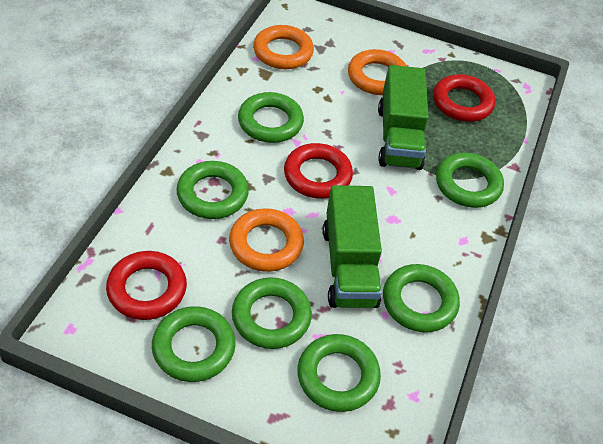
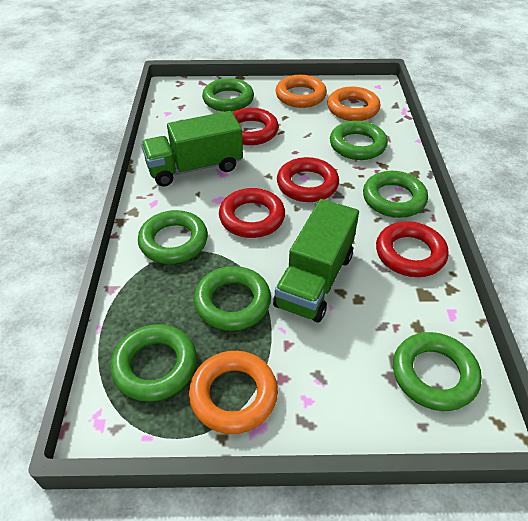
red ring: [106,251,187,320] [284,143,353,199] [433,74,495,122] = 3 -> [219,188,285,238] [233,108,279,145] [277,157,339,202] [376,221,449,277] = 4

